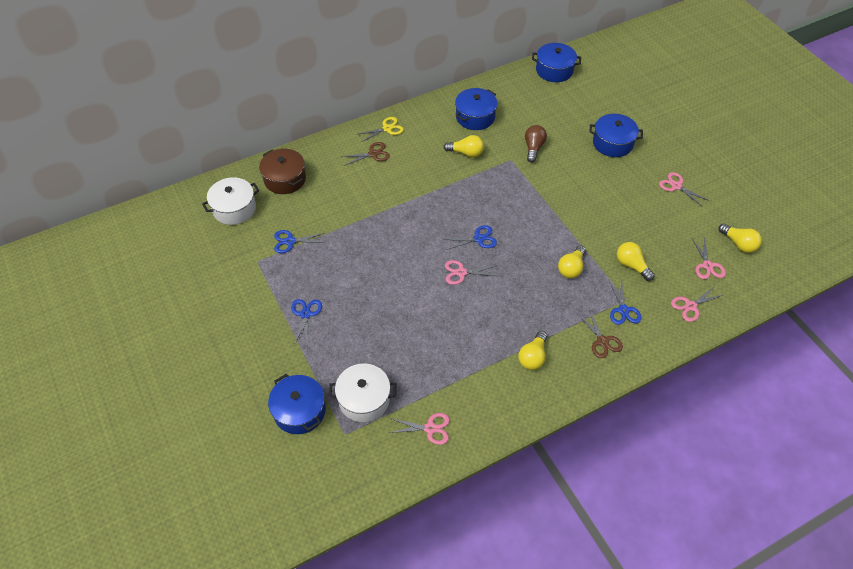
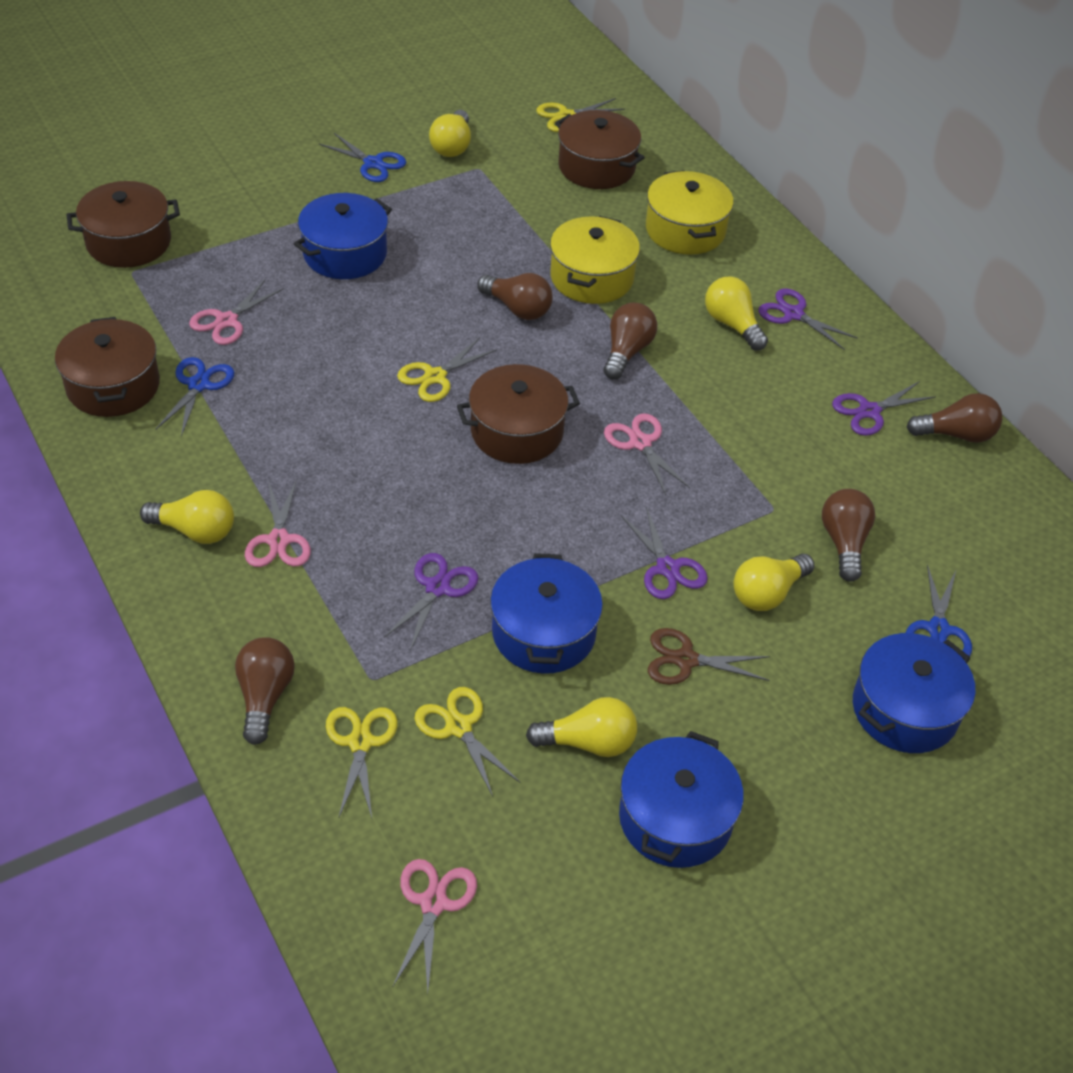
blue scissors: [274,230,326,253] [291,299,322,345] [443,225,497,250] [609,281,641,325] = 4 -> [156,357,234,437] [319,133,406,182] [905,564,972,657] = 3
brown light bulb: [525,125,547,163] = 1 -> [235,637,295,745] [477,273,553,320] [604,303,657,379] [822,489,875,582] [907,393,1002,443] = 5
brown pot: [259,149,306,194] = 1 -> [55,317,160,417] [67,181,180,268] [457,364,580,464] [555,110,645,189] = 4
brown scissors: [342,142,390,166] [578,309,623,358] = 2 -> [648,628,770,685] = 1
pink scissors: [389,413,450,445] [445,260,497,285] [659,172,709,206] [671,286,723,322] [691,237,726,279] = 5 -> [189,280,284,345] [245,479,311,567] [392,859,477,992] [604,413,690,495] = 4
purple scissors: none = 0 -> [384,553,478,651] [621,507,708,599] [758,288,858,350] [832,381,936,436] = 4
white pot: [202,177,259,225] [329,363,397,422] = 2 -> none = 0
yellow pot: none = 0 -> [550,216,640,304] [646,170,734,255] = 2
yellow scissors: [358,117,404,142] = 1 -> [326,707,398,819] [397,337,497,402] [414,687,520,797] [536,98,625,132] = 4

